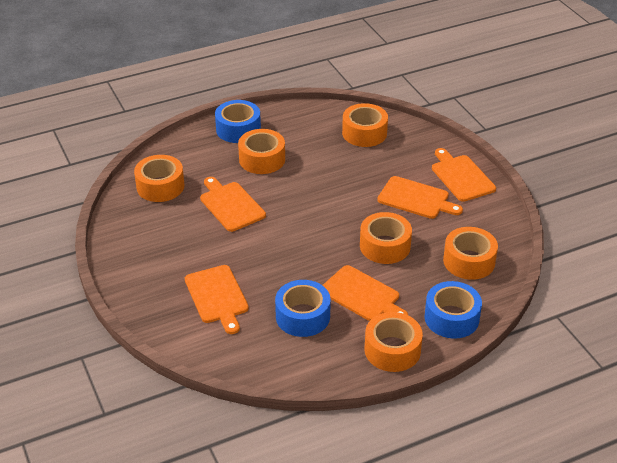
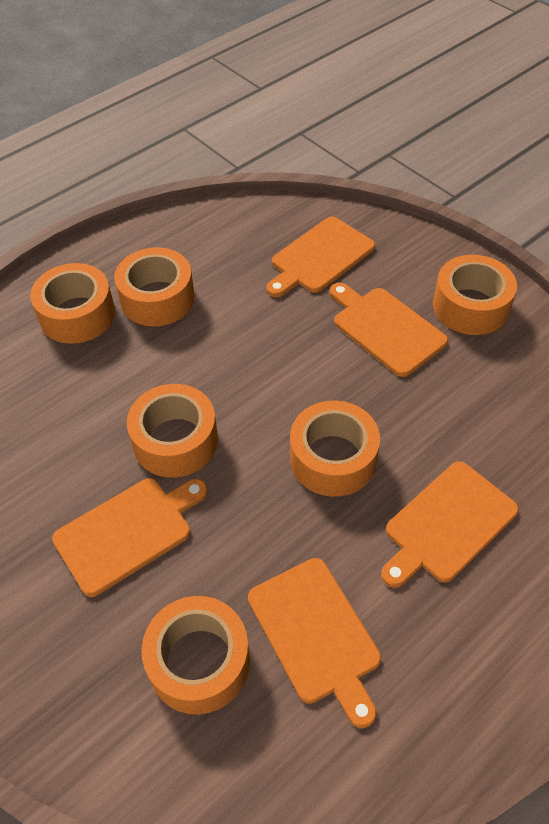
blue tape: [215,100,261,143] [275,280,331,337] [424,281,482,339] = 3 -> none = 0

